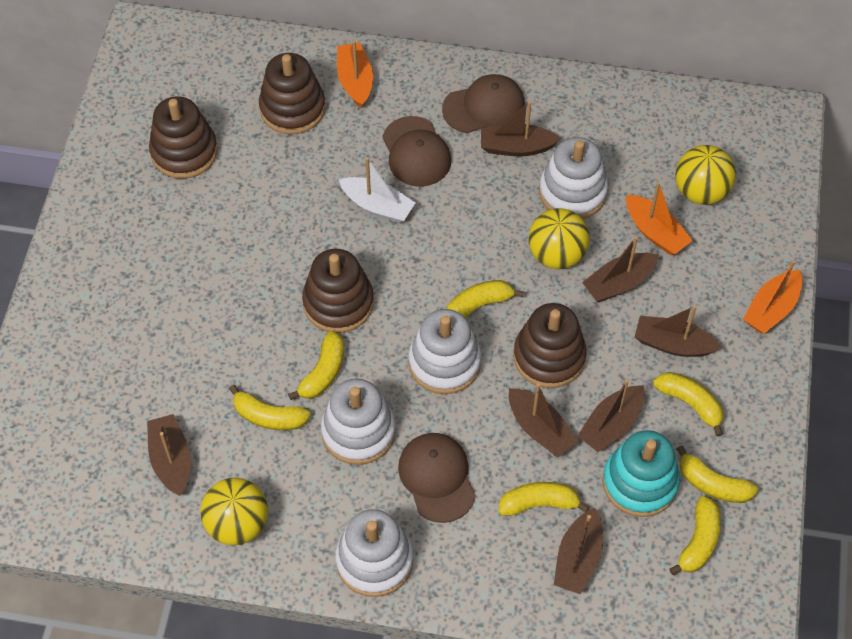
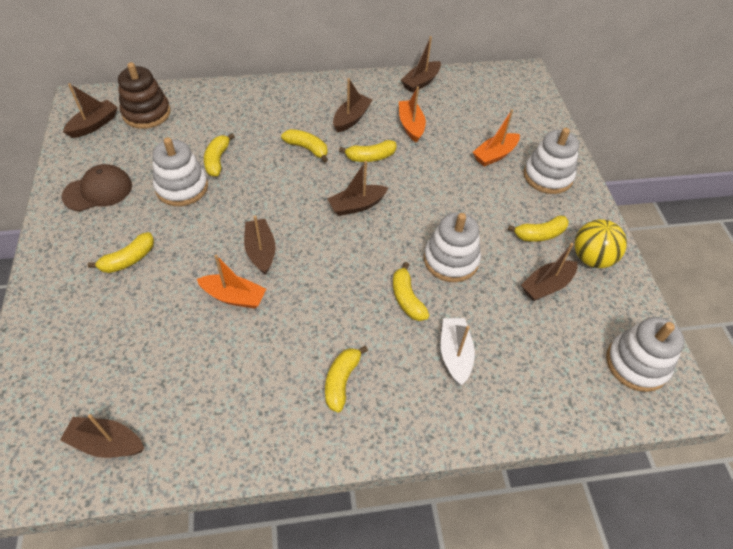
brown cap: [382,116,451,187] [398,433,476,523] [442,74,525,133] = 3 -> [62,164,132,211] = 1
brown stacking toy: [149,96,218,179] [259,53,325,134] [302,249,374,333] [514,303,587,388] = 4 -> [118,62,170,129] = 1
turquoise stacking toy: [602,430,680,517] = 1 -> none = 0
yellow ball: [200,478,268,545] [528,208,590,269] [675,145,736,205] = 3 -> [574,219,627,268] = 1

